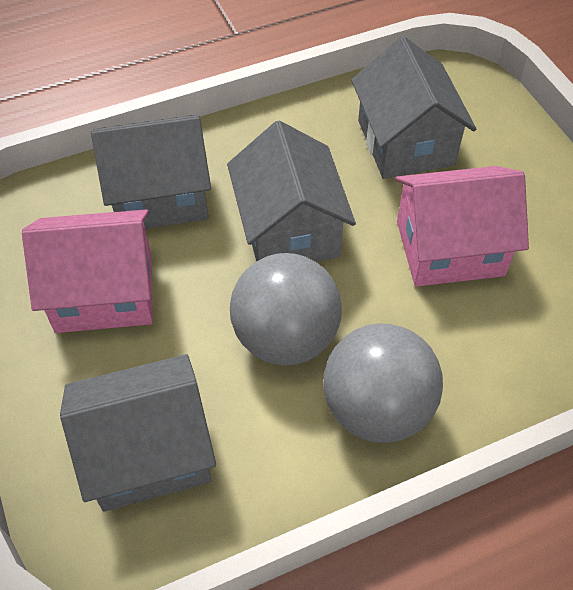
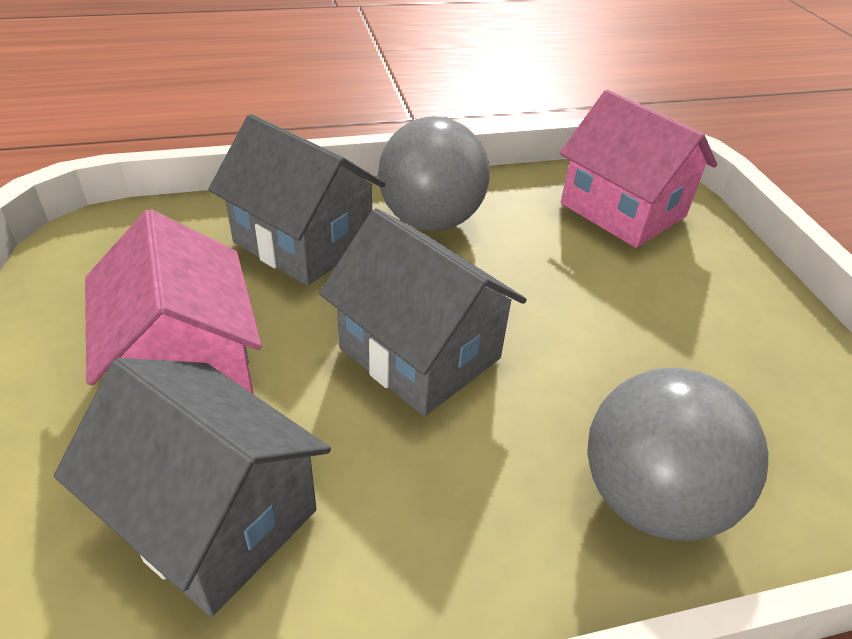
grey house: [60,354,216,512] [91,115,211,229] [227,120,356,262] [351,36,476,179] = 4 -> [54,358,331,617] [208,114,385,286] [319,208,527,416] = 3

